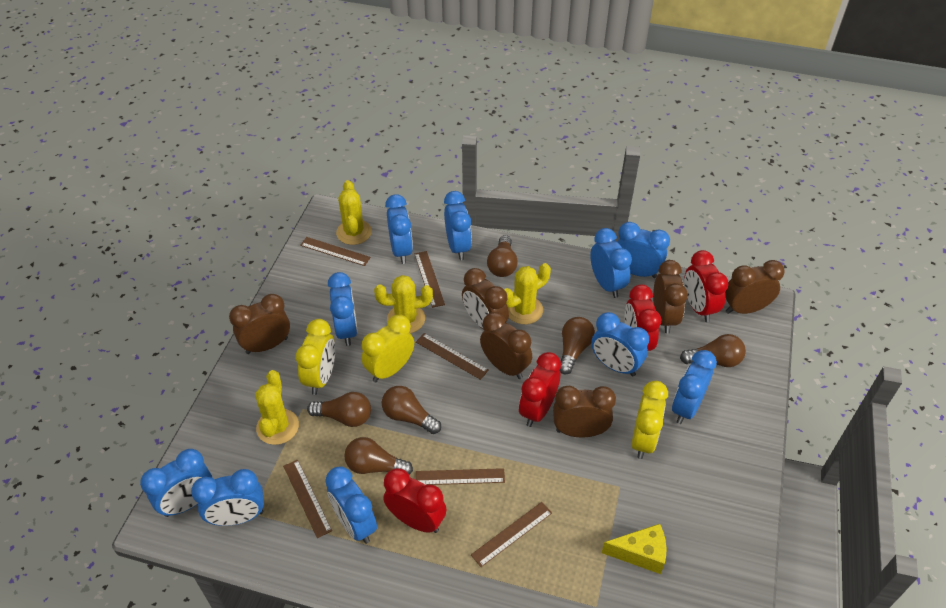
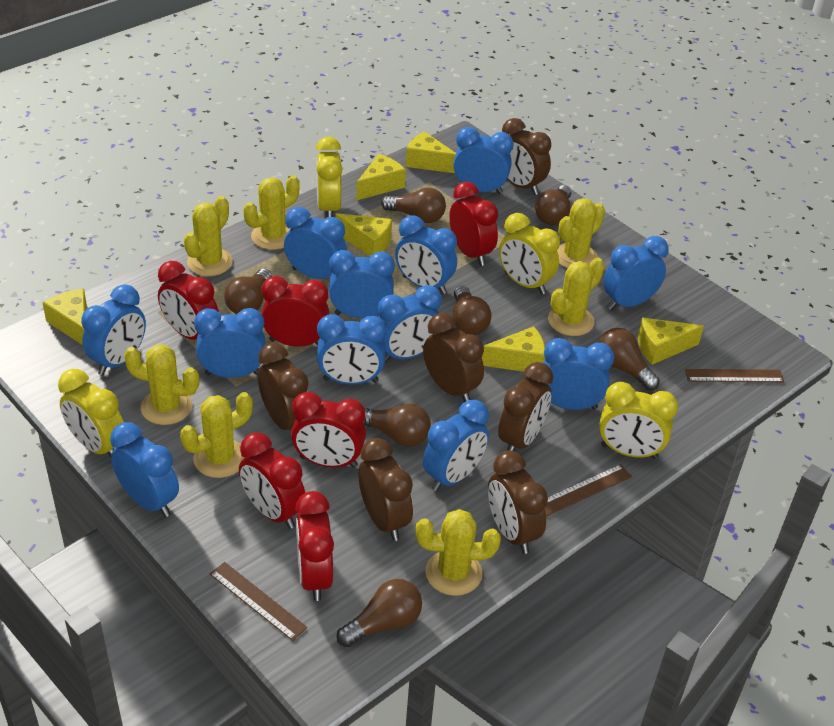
blue clock: [140,449,212,517] [191,469,264,526] [325,467,377,544] [328,272,358,346] [385,194,413,264] [444,191,472,260] [590,228,632,298] [591,312,649,377] [618,222,670,278] [672,350,717,424] = 10 -> [81,284,146,375] [110,422,179,517] [194,308,265,378] [284,207,347,279] [317,314,386,384] [329,250,395,318] [378,285,442,362] [395,215,457,294] [423,400,489,492] [453,127,513,194] [543,338,614,410] [603,236,669,310] = 12
brown light bulb: [307,392,371,427] [344,437,413,475] [382,386,441,434] [487,235,518,277] [559,317,595,375] [680,334,746,367] = 6 -> [224,269,272,314] [337,579,422,647] [363,404,431,447] [381,188,446,223] [452,285,492,335] [535,185,571,225] [599,328,660,391] = 7
brown ruler: [283,459,332,538] [300,237,371,266] [414,251,445,308] [416,333,489,380] [416,468,505,485] [471,502,552,567] = 6 -> [210,562,307,641] [545,464,632,517] [685,369,784,382] = 3
red clock: [383,468,447,533] [519,352,561,427] [625,284,661,351] [684,250,729,322] = 4 -> [158,261,219,340] [239,433,305,529] [262,276,329,347] [291,392,366,468] [295,491,334,601] [449,182,498,266] = 6
yellow cactus: [255,370,299,445] [336,180,372,245] [374,275,433,333] [504,263,551,325] = 4 -> [124,344,199,425] [180,392,253,478] [184,196,233,276] [244,175,300,250] [416,509,501,596] [548,257,605,336] [557,198,605,268] = 7
yellow cheese: [602,524,666,574] = 1 -> [42,289,87,345] [335,213,392,256] [356,154,406,200] [406,132,456,173] [481,326,545,372] [638,318,704,365] = 6
yellow clock: [296,319,335,395] [361,315,414,382] [631,381,668,459] = 3 -> [58,369,124,457] [316,137,342,217] [499,213,560,294] [599,382,678,459] = 4

